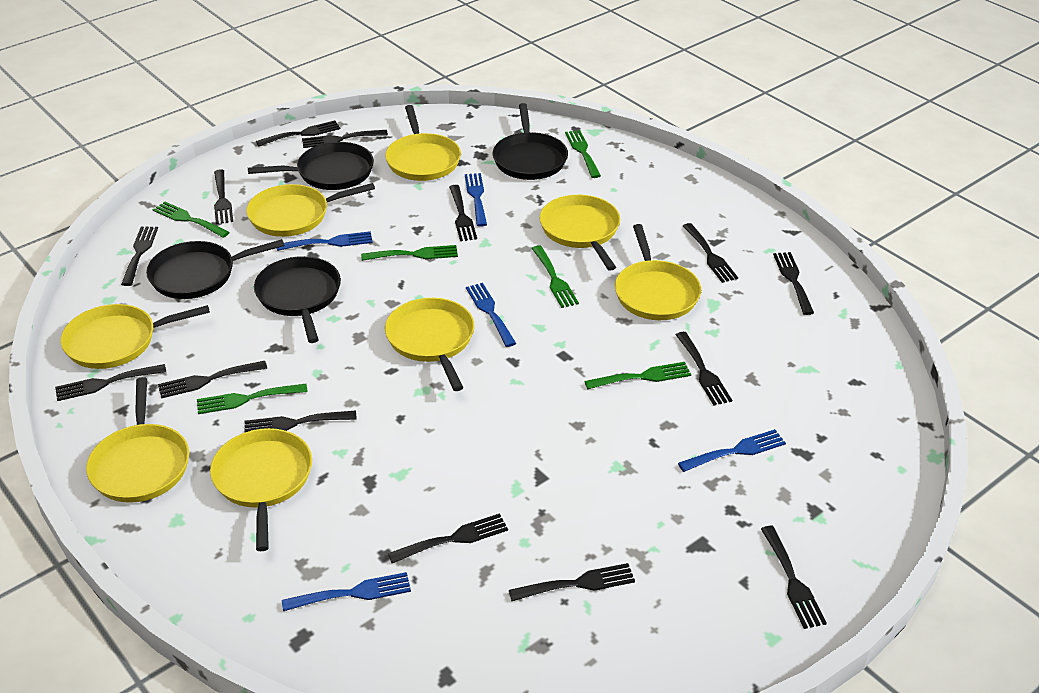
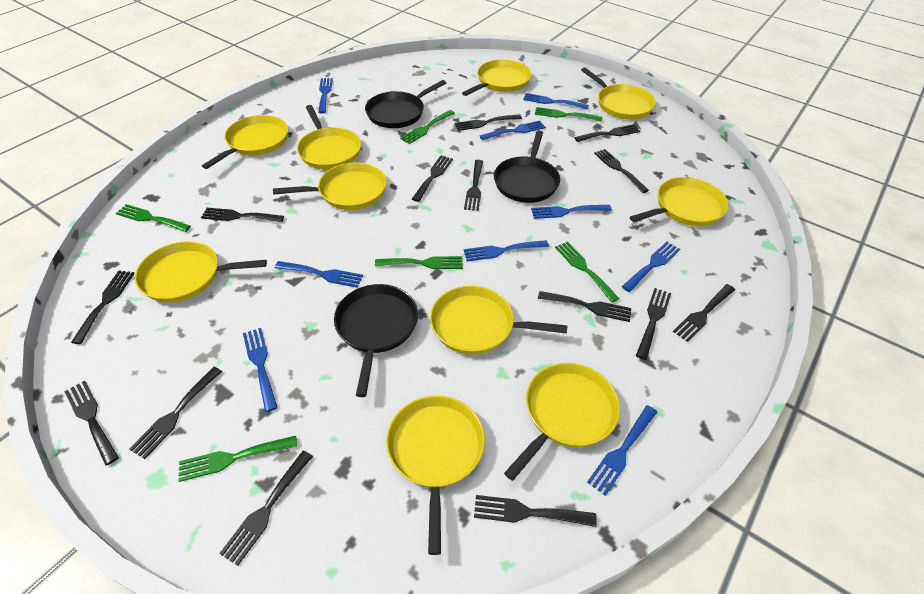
black pan: [146,239,284,299] [248,142,374,190] [254,256,341,343] [493,103,568,180] = 4 -> [334,284,418,397] [365,80,446,128] [494,130,560,203] = 3
blue fork: [277,231,373,251] [282,572,411,611] [465,173,487,227] [466,283,516,347] [678,429,786,472] = 5 -> [243,328,278,412] [275,261,363,288] [318,78,333,113] [464,240,549,261] [480,120,546,140] [523,93,589,110] [531,205,612,219] [587,405,657,496] [622,242,680,292] = 9
yellow pan: [60,304,210,369] [86,377,189,503] [210,428,312,551] [246,183,375,237] [385,105,461,181] [385,298,475,391] [539,195,620,271] [615,224,701,320] = 8 -> [135,241,267,303] [202,115,288,169] [273,162,387,210] [297,105,361,170] [386,396,485,555] [430,286,568,355] [462,59,531,96] [504,363,620,481] [581,67,656,120] [630,177,728,226] = 10

